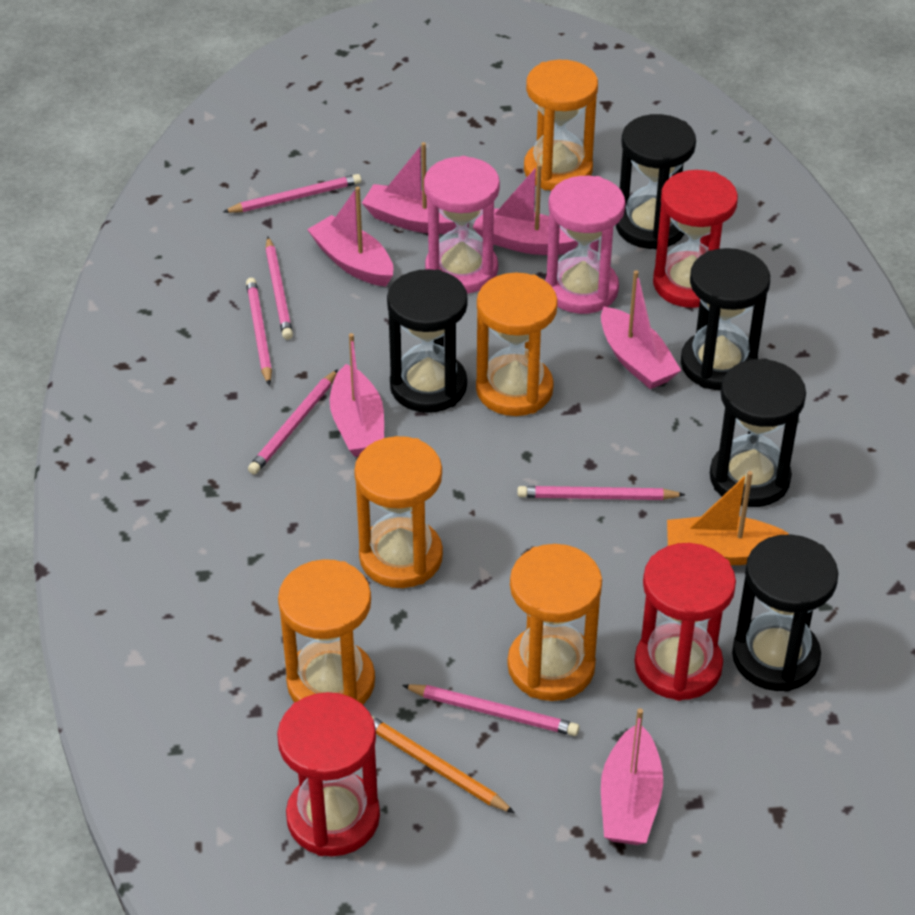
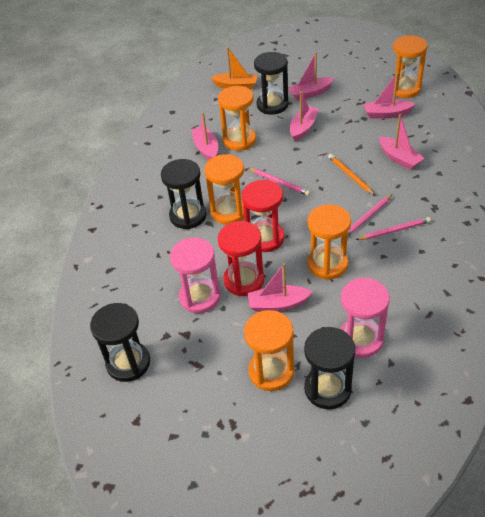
black hourglass: [387,269,468,413] [616,114,696,250] [681,248,770,390] [710,358,806,507] [732,534,838,692] = 5 -> [90,303,150,382] [161,159,207,229] [254,52,289,115] [304,327,356,409] = 4
pink pencil: [223,174,361,213] [246,278,272,386] [248,369,338,475] [265,237,293,340] [402,684,579,736] [517,486,686,500] = 6 -> [248,168,310,196] [347,195,392,237] [356,217,431,240] = 3
red hourglass: [277,692,380,856] [635,543,736,701] [653,170,738,308] = 3 -> [218,221,264,296] [242,180,285,252] = 2

